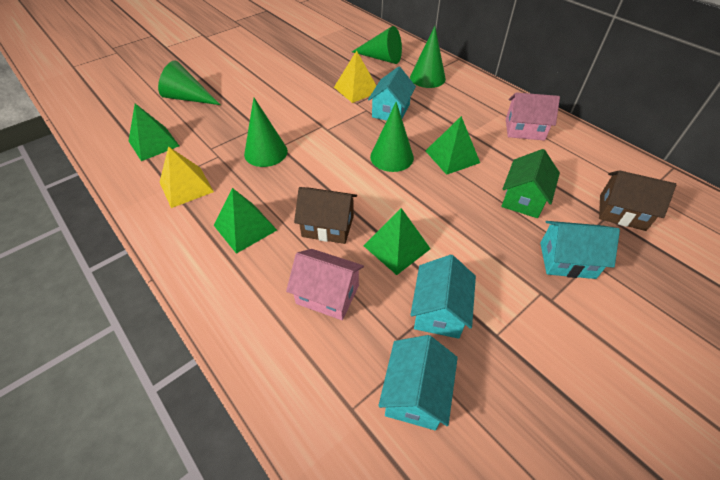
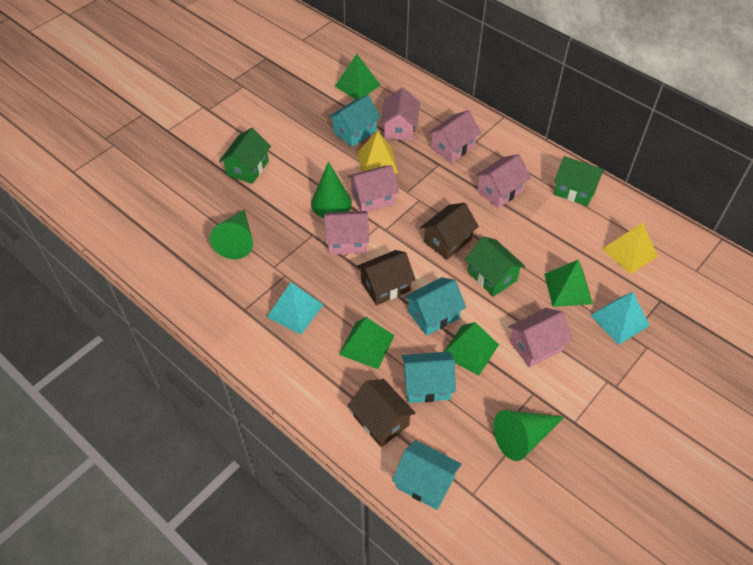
brown house: [294,187,357,244] [599,170,676,231] = 2 -> [347,379,416,447] [357,250,416,306] [420,203,479,260] = 3
green cone: [158,61,221,105] [244,98,288,167] [352,26,402,64] [370,102,414,172] [410,26,446,88] = 5 -> [210,209,253,259] [311,161,352,218] [493,410,564,461] = 3
green house: [501,149,560,218] = 1 -> [219,128,271,184] [465,236,526,297] [554,156,605,206] = 3
pink house: [286,249,364,320] [506,92,560,141] = 2 -> [324,211,369,255] [348,166,399,212] [380,88,420,141] [428,110,481,163] [475,154,531,208] [508,308,573,368] = 6
turquoise pyramid: none = 0 -> [267,282,323,334] [590,292,650,345] = 2

